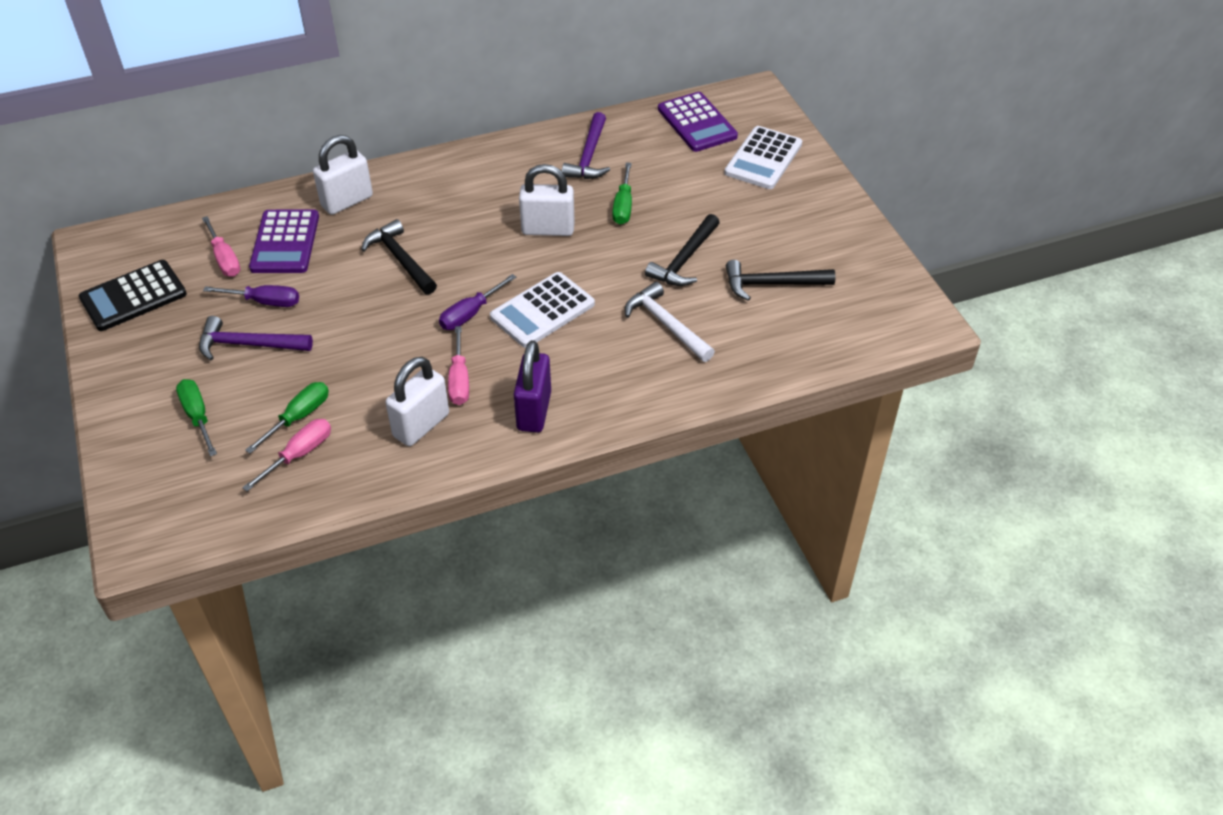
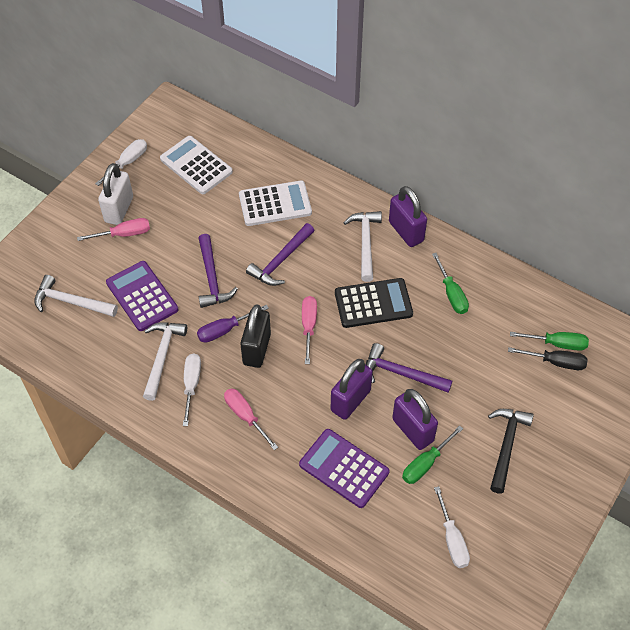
black hammer: [361,219,437,295] [645,214,720,286] [726,260,836,301] = 3 -> [488,409,534,493] = 1
black padlock: none = 0 -> [240,305,271,368] = 1
black screwdriver: none = 0 -> [508,347,588,370] = 1
purple hammer: [199,316,313,360] [562,112,610,179] = 2 -> [198,234,238,308] [246,223,315,286] [366,343,452,393] = 3
purple padlock: [514,340,551,433] = 1 -> [331,359,373,420] [389,186,427,247] [392,389,438,450] = 3
purple screwdriver: [203,285,299,307] [439,274,516,330] = 2 -> [197,305,269,343] = 1
white hammer: [625,282,715,362] = 1 -> [34,275,118,317] [143,322,187,401] [344,211,382,282] = 3
white padlock: [313,135,373,215] [386,357,449,446] [519,164,575,236] = 3 -> [98,163,133,225] = 1
white screwdriver: none = 0 -> [95,139,147,186] [183,353,201,426] [434,486,470,568] = 3

